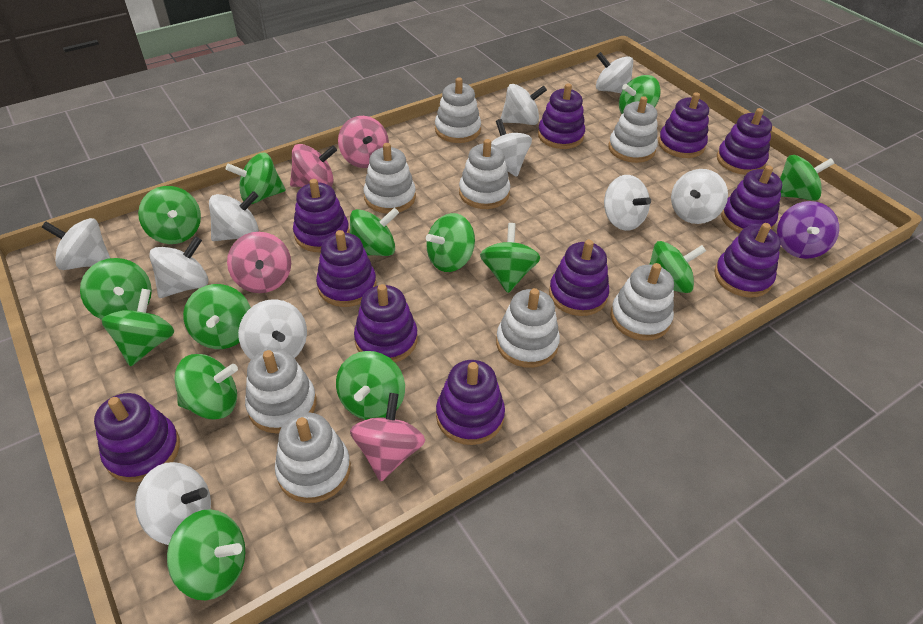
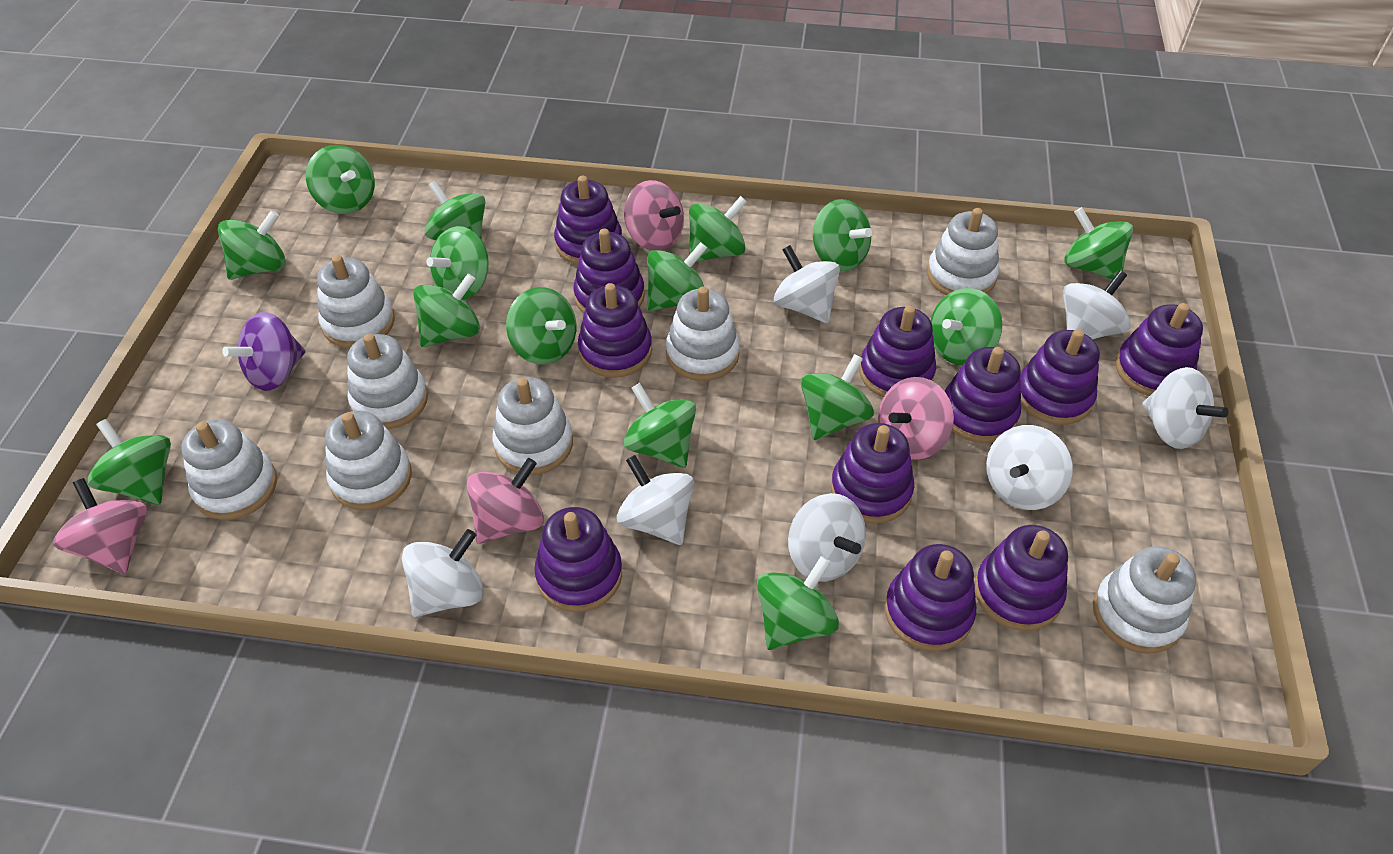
green spinning top: [80,258,152,320] [102,289,174,367] [138,186,201,244] [167,509,245,600] [175,354,238,420] [183,284,251,349] [226,153,286,204] [336,351,405,420] [350,208,399,256] [426,213,475,272] [480,223,540,293] [619,75,661,114] [649,241,706,293] [780,155,835,201] = 14 -> [87,419,171,505] [218,210,286,280] [306,145,375,214] [413,274,480,347] [424,181,485,240] [426,226,489,300] [506,287,576,364] [623,383,696,468] [647,242,707,311] [689,196,747,262] [757,556,839,650] [801,354,874,440] [813,199,872,272] [930,288,1002,365] [1064,207,1133,279] = 15
white spinning top: [42,218,110,270] [135,462,211,545] [149,236,208,298] [209,191,259,241] [238,299,307,359] [491,119,532,177] [501,84,547,125] [596,52,633,93] [604,175,651,231] [671,169,728,224] = 10 -> [402,529,484,617] [617,455,694,545] [774,245,840,323] [788,493,866,582] [986,425,1073,510] [1063,270,1131,339] [1142,367,1229,449] = 7

